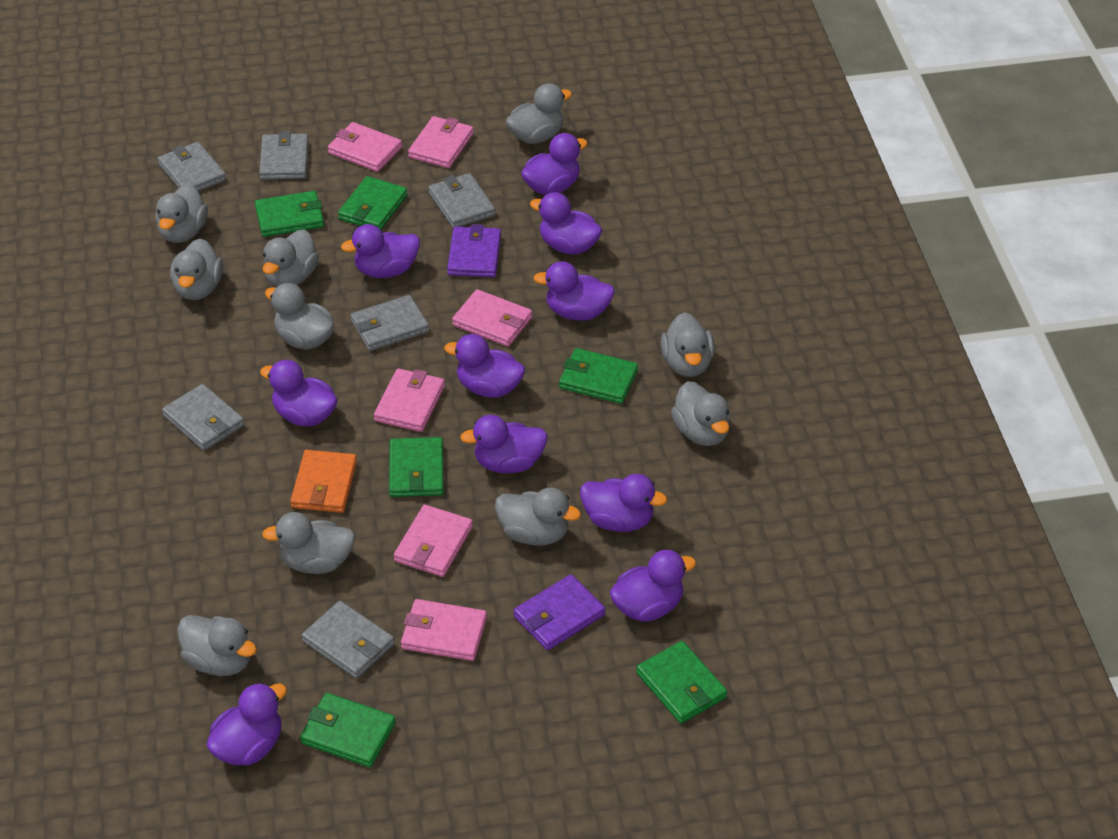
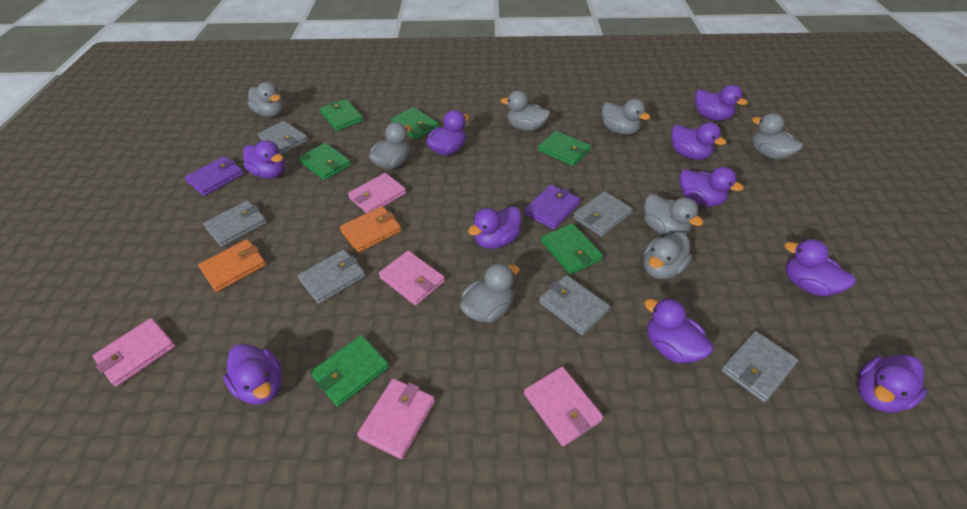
grey duck: [155,184,208,243] [170,238,223,300] [177,615,257,676] [262,512,355,574] [263,229,319,287] [265,283,334,350] [495,488,581,546] [506,83,572,144] [661,312,715,377] [671,381,730,446] = 10 -> [248,82,284,117] [369,122,411,170] [460,263,519,323] [501,90,550,131] [602,99,650,135] [644,194,703,236] [644,232,692,279] [752,113,803,160] = 8
orange wallet: [290,450,357,513] = 1 -> [198,239,266,292] [340,206,401,253] = 2
pink wallet: [328,122,402,172] [374,368,445,432] [394,505,473,577] [401,599,487,661] [408,116,474,168] [452,289,532,347] = 6 -> [93,318,175,387] [348,173,406,213] [357,378,435,459] [379,251,445,306] [524,366,603,446] = 5

